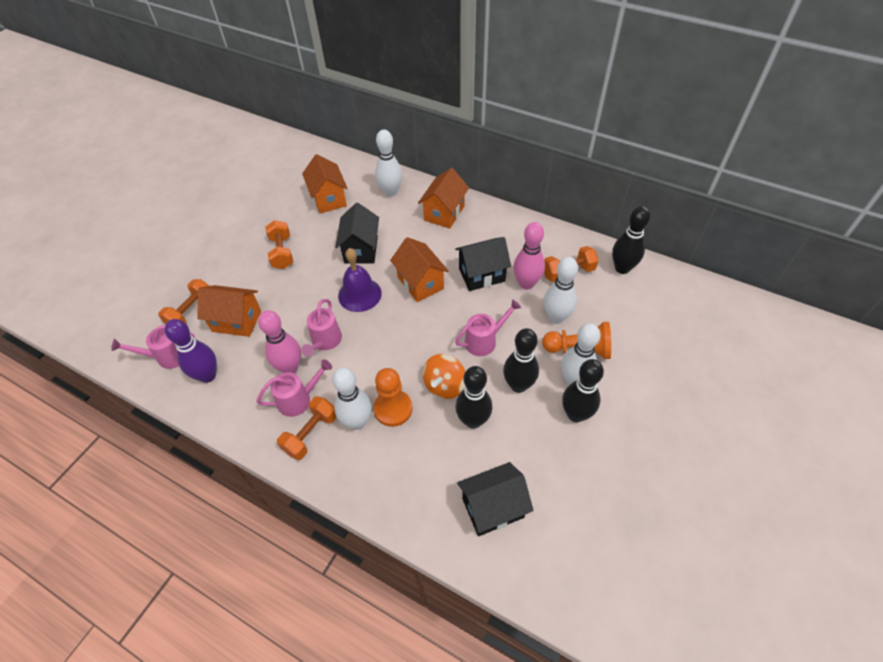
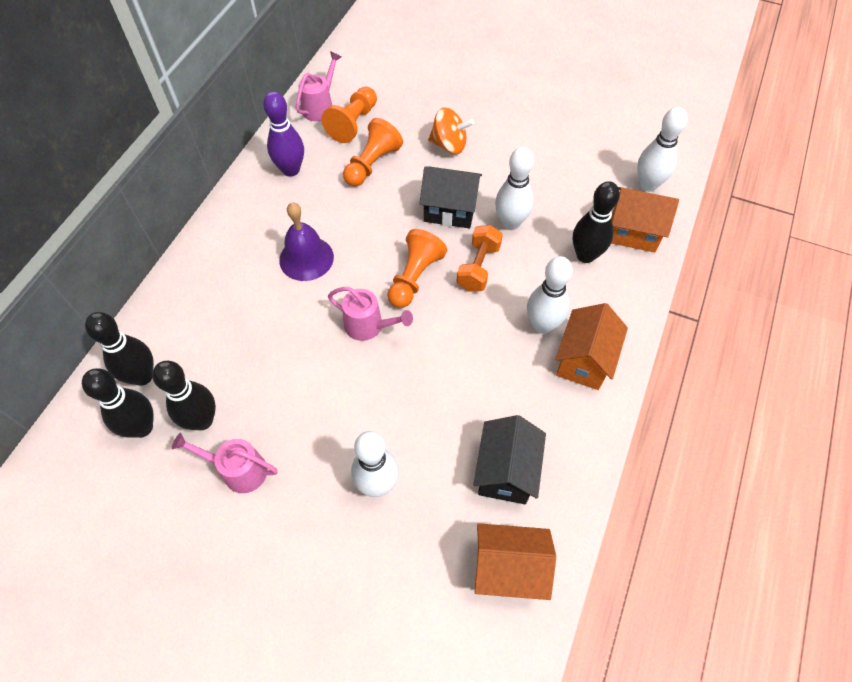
black house: [335,203,379,264] [455,237,511,291] [457,462,534,536] = 3 -> [420,166,482,229] [473,415,546,504] = 2
orange dumbbell: [158,279,209,324] [265,220,293,269] [277,396,337,460] [544,246,599,283] = 4 -> [456,225,503,292] = 1
orange house: [197,285,261,337] [302,154,348,213] [390,237,449,302] [418,168,469,229] = 4 -> [475,523,556,600] [555,303,628,390] [611,187,679,252] = 3
orange pawn: [373,368,413,427] [542,322,611,359] = 2 -> [321,86,377,143] [343,118,403,187] [387,229,447,308] = 3
pink bowling pin: [258,310,301,373] [513,222,545,289] = 2 -> none = 0
pink watering can: [111,325,195,369] [257,359,332,417] [301,299,342,357] [455,299,521,356] = 4 -> [172,433,278,493] [296,51,342,121] [328,287,413,341] = 3

